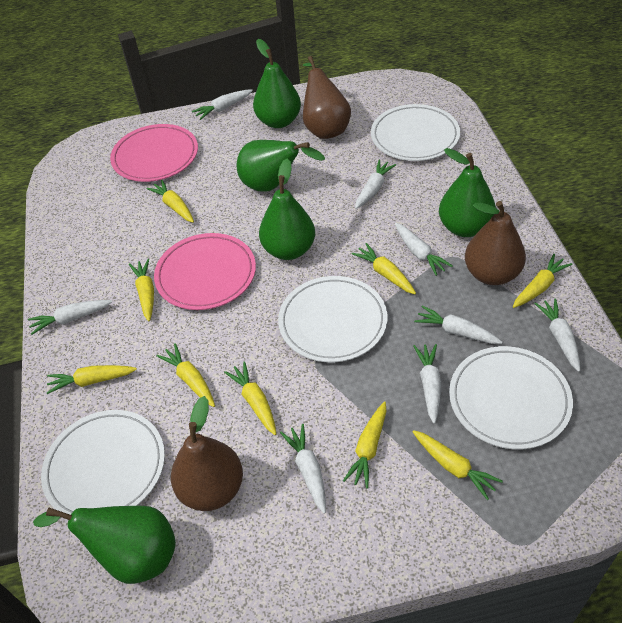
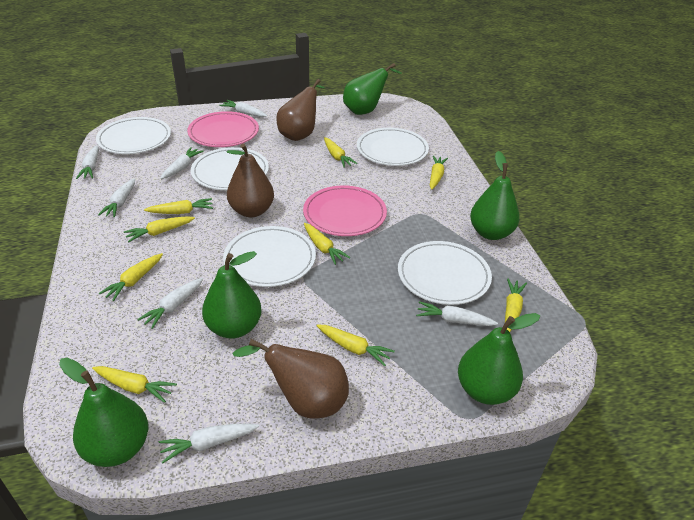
white carrot: [28,300,112,335] [192,90,253,120] [280,424,326,514] [355,160,396,209] [395,223,453,276] [413,344,441,424] [414,305,503,344] [534,299,580,372] = 8 -> [76,145,99,179] [98,178,135,218] [137,278,203,329] [159,423,259,463] [160,147,204,179] [219,100,267,117] [416,301,498,326] = 7
white plate: [41,410,165,515] [278,276,387,362] [371,104,460,161] [449,346,573,449] = 4 -> [96,117,171,154] [191,147,269,190] [223,226,316,287] [357,128,429,166] [398,241,492,305] = 5

